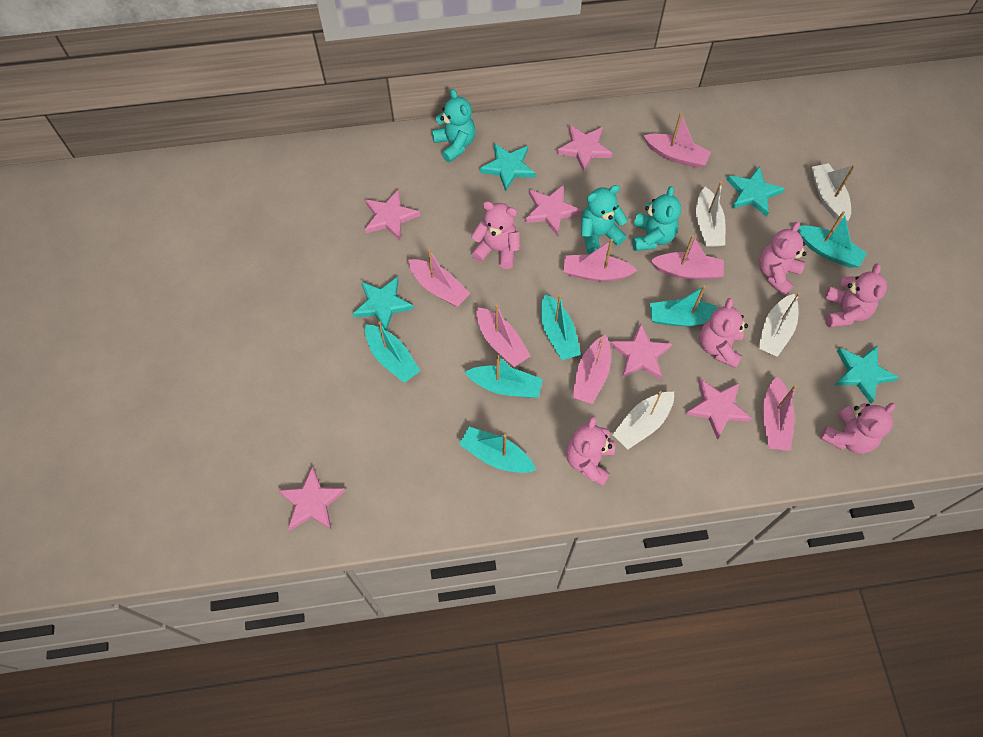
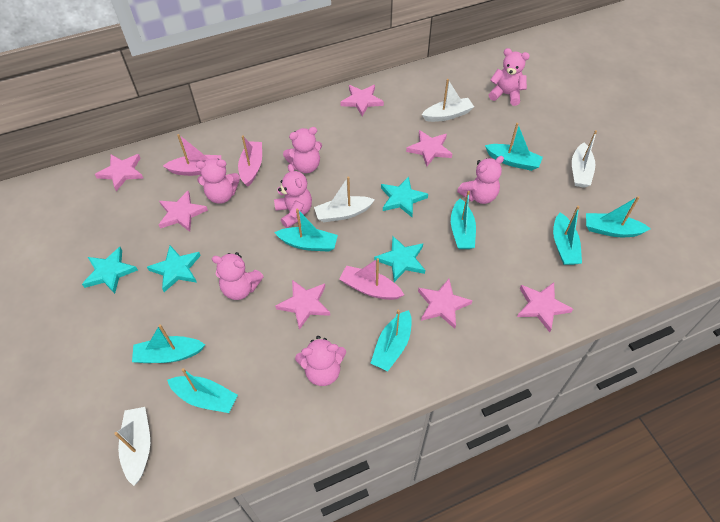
pink boat: [408,249,470,307] [476,304,530,367] [564,239,637,282] [572,335,611,404] [644,113,711,168] [650,235,724,279] [763,376,797,451] = 7 -> [163,134,221,176] [238,135,262,187] [339,258,404,300] = 3
pink star: [278,466,346,531] [365,189,420,240] [525,185,582,235] [557,125,613,172] [610,323,672,380] [685,379,752,440] = 6 -> [95,154,144,191] [159,191,208,232] [275,280,330,330] [340,85,384,116] [406,130,452,167] [418,279,473,329] [517,283,573,332] = 7
pink teddy bear: [471,201,520,269] [566,416,615,486] [699,298,748,368] [759,222,806,296] [820,403,895,454] [824,264,887,327] = 6 -> [196,158,240,204] [212,252,264,300] [274,164,312,228] [283,127,322,173] [295,336,346,386] [457,156,504,204] [489,48,530,106] = 7
turquoise boat: [365,321,420,383] [459,427,536,473] [465,355,543,398] [541,294,581,360] [650,285,719,327] [798,211,867,268] = 6 -> [132,324,205,363] [167,368,238,413] [274,208,338,252] [370,310,412,371] [451,191,476,249] [485,123,543,171] [553,206,582,265] [586,196,651,237] = 8
turquoise teddy bear: [432,89,475,163] [581,185,628,254] [632,186,681,251] = 3 -> none = 0

